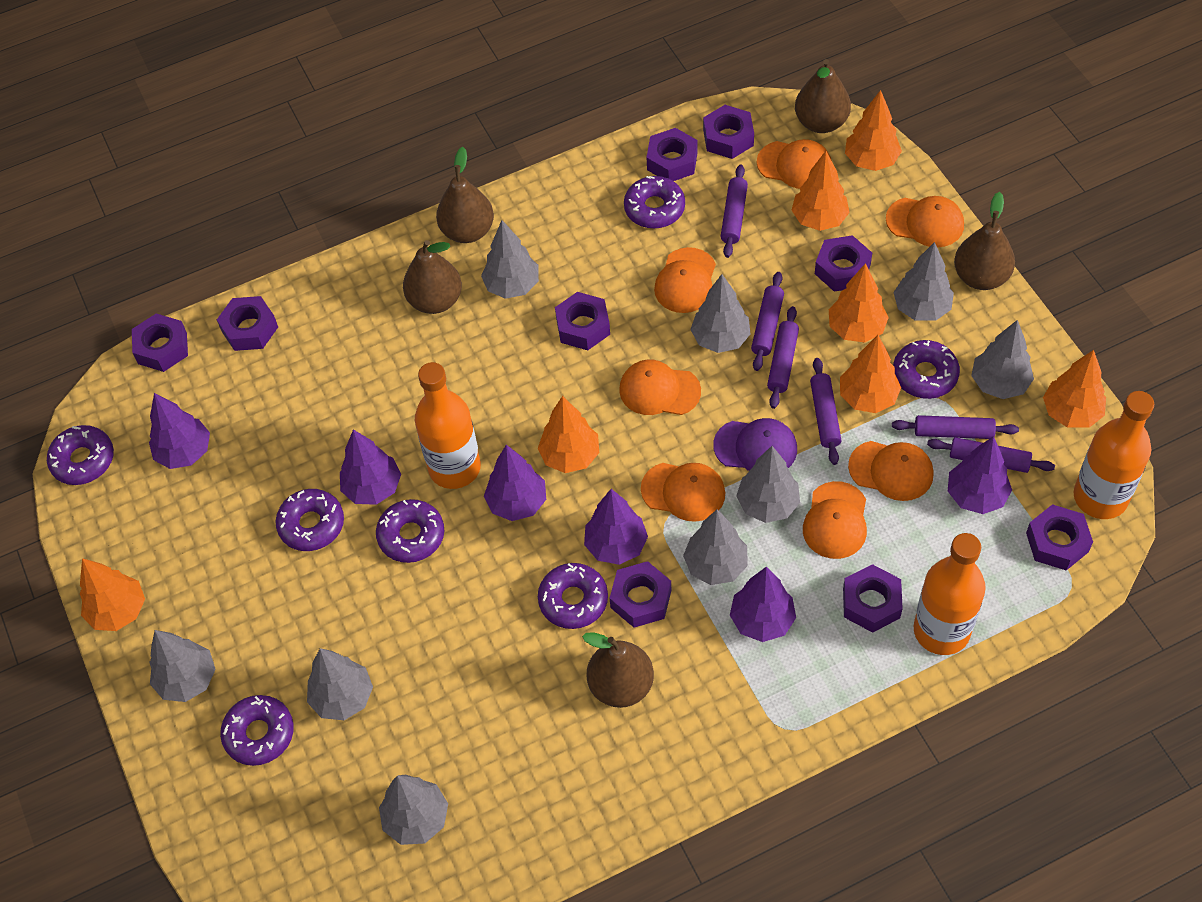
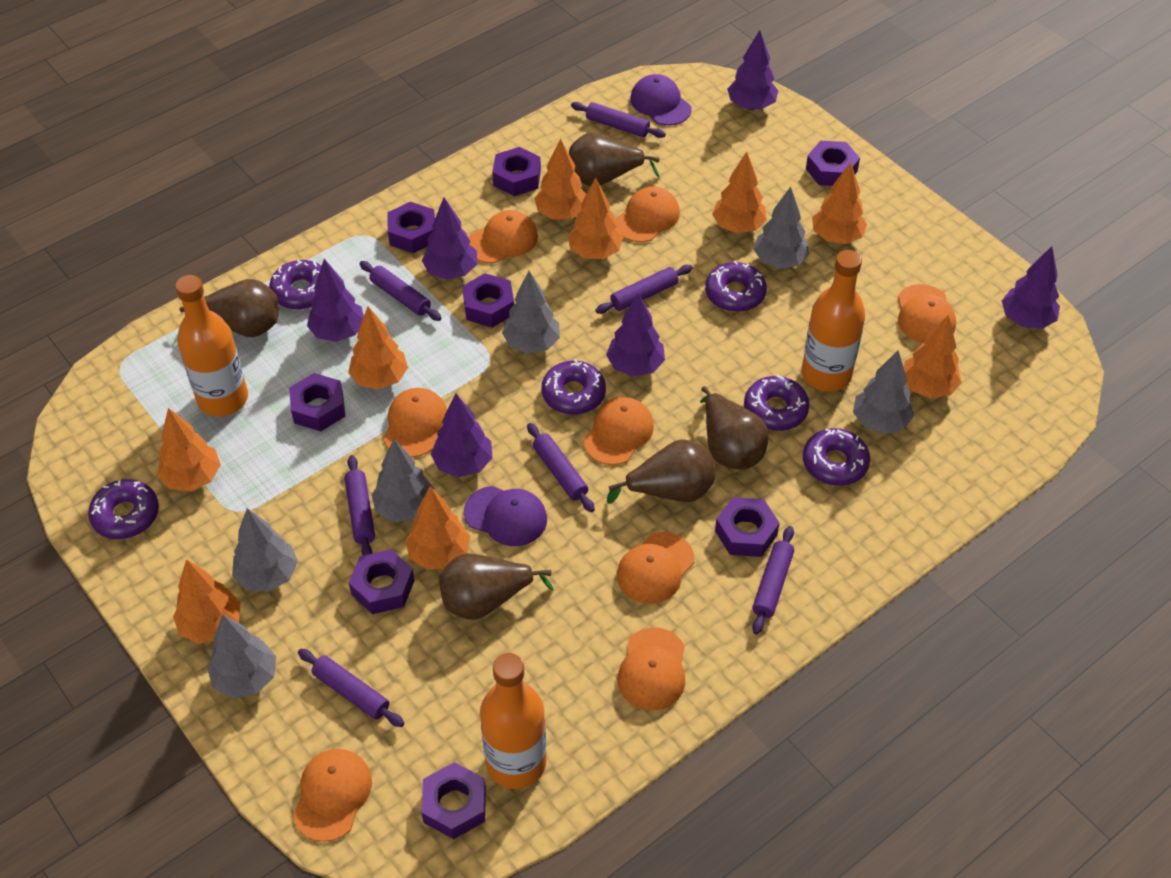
grey tree: [149,630,216,702] [307,648,373,720] [379,774,448,845] [481,220,539,299] [683,510,748,585] [690,274,750,353] [736,446,800,523] [893,242,954,321] [971,320,1034,399] = 9 -> [207,615,276,699] [232,508,298,592] [372,439,435,522] [502,271,560,354] [753,186,809,269] [853,350,914,434] = 6
orange cap: [619,360,701,415] [641,463,725,522] [654,247,716,313] [757,139,832,189] [803,481,867,559] [848,441,934,501] [886,196,964,248] = 7 -> [293,749,372,842] [384,388,447,458] [468,210,538,263] [583,397,654,465] [615,186,680,242] [617,532,694,604] [617,628,685,710] [898,284,956,343] = 8
orange tree: [80,558,145,631] [538,396,599,473] [791,151,850,231] [829,263,889,342] [840,335,901,413] [845,90,902,171] [1043,350,1106,428] = 7 -> [157,408,221,491] [173,559,240,644] [348,306,408,390] [405,486,470,570] [534,138,586,220] [568,178,623,259] [712,152,767,233] [812,162,867,244] [904,315,962,398] = 9
purple cap: [713,418,797,471] = 1 -> [464,486,547,546] [630,74,692,126] = 2
purple donut: [47,425,114,485] [220,695,294,766] [275,489,344,551] [376,499,444,563] [538,563,608,629] [624,176,685,229] [893,340,960,399] = 7 -> [88,479,159,539] [269,260,321,310] [541,359,606,415] [705,261,767,312] [744,375,810,431] [803,428,870,486] = 6
purple nut: [132,314,188,372] [217,296,278,351] [555,292,610,350] [610,561,671,628] [647,128,698,181] [703,105,754,159] [815,235,872,292] [843,564,903,633] [1026,504,1093,570] = 9 -> [289,373,345,431] [349,549,415,614] [387,202,435,253] [421,762,486,839] [462,273,514,328] [492,147,541,196] [715,497,780,557] [806,141,860,186] = 8
purple rolling pin: [720,165,748,258] [751,272,784,371] [767,306,799,409] [810,358,842,465] [892,415,1019,439] [927,437,1055,473] = 6 -> [298,649,404,727] [344,455,375,556] [359,261,441,321] [527,423,595,512] [571,102,666,138] [595,265,693,314] [752,526,794,635] = 7

